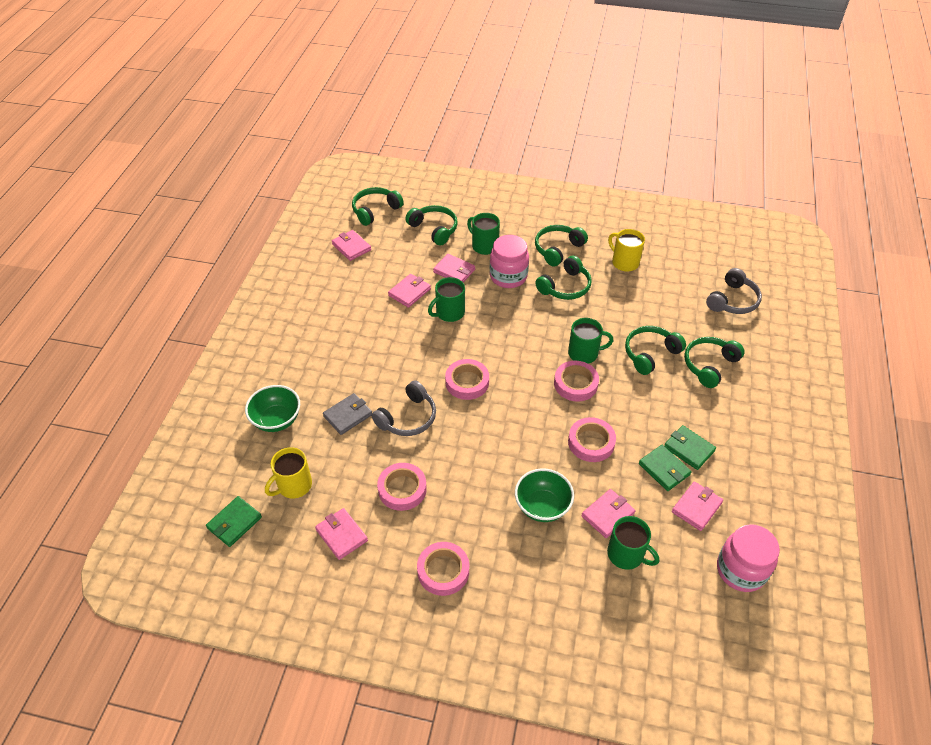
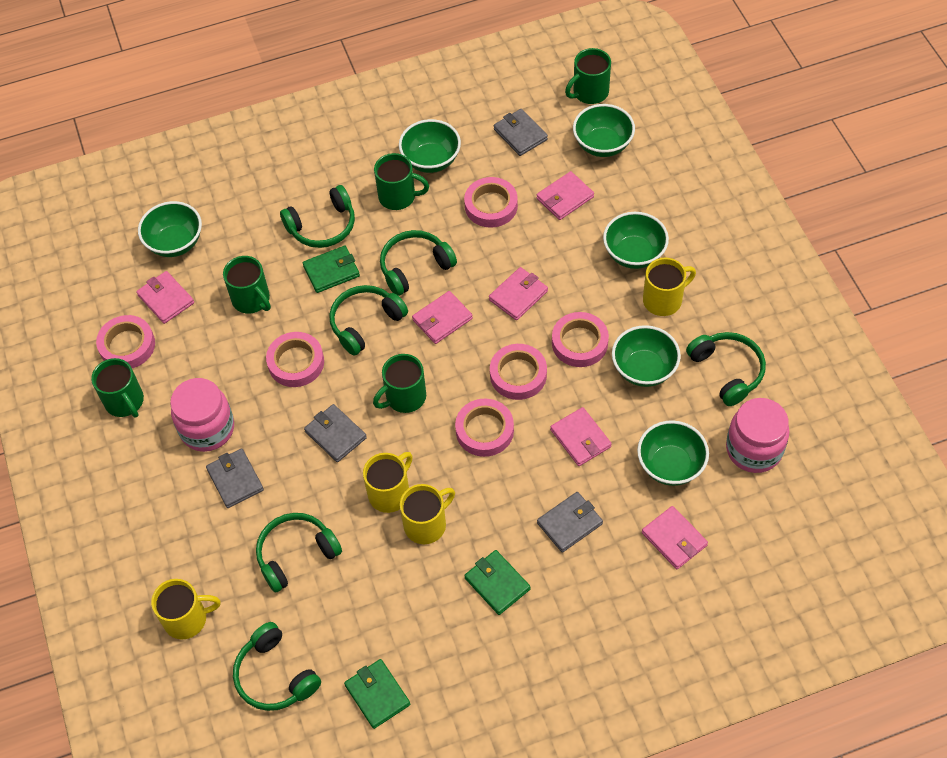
green bowl: [245,385,300,432] [515,469,574,522] = 2 -> [138,201,202,257] [399,119,461,173] [573,104,635,157] [603,212,669,269] [612,325,681,387] [637,420,709,486] = 6
green mug: [428,277,465,322] [467,213,500,255] [568,318,613,364] [607,516,659,570] = 4 -> [91,358,144,418] [223,256,271,314] [373,354,426,413] [374,153,429,210] [565,48,611,104] = 5
grey headphones: [372,380,436,436] [706,268,762,314] = 2 -> none = 0
grey wallet: [323,393,372,435] = 1 -> [206,448,264,508] [304,404,367,462] [494,109,548,156] [537,492,603,553] = 4
pink tape: [377,463,427,511] [417,542,469,596] [445,359,489,400] [554,361,599,402] [568,417,616,462] = 5 -> [96,315,155,368] [266,332,324,387] [455,399,514,457] [464,177,518,228] [490,344,547,400] [552,312,609,367] = 6
yellow mug: [265,447,312,498] [608,229,645,272] = 2 -> [151,579,220,639] [363,452,413,513] [400,484,455,544] [643,258,696,316] = 4

